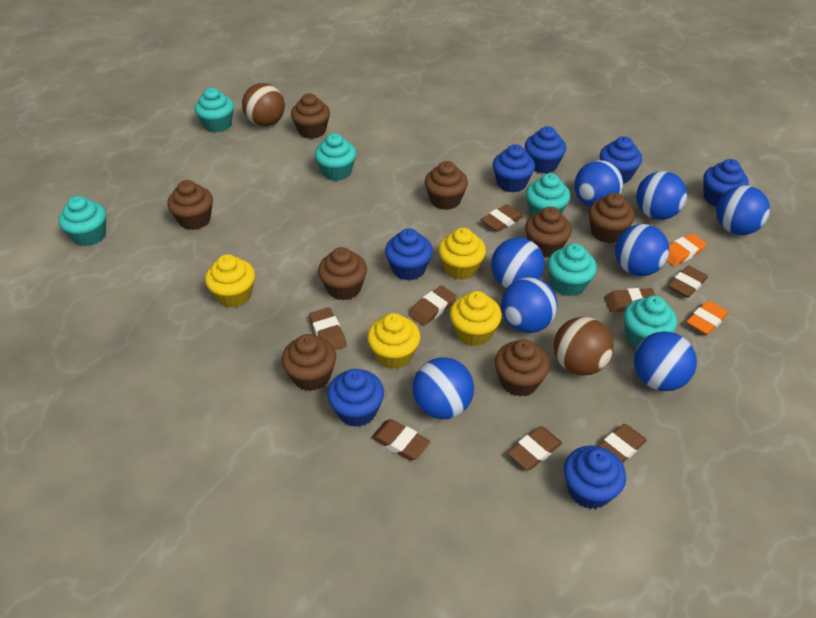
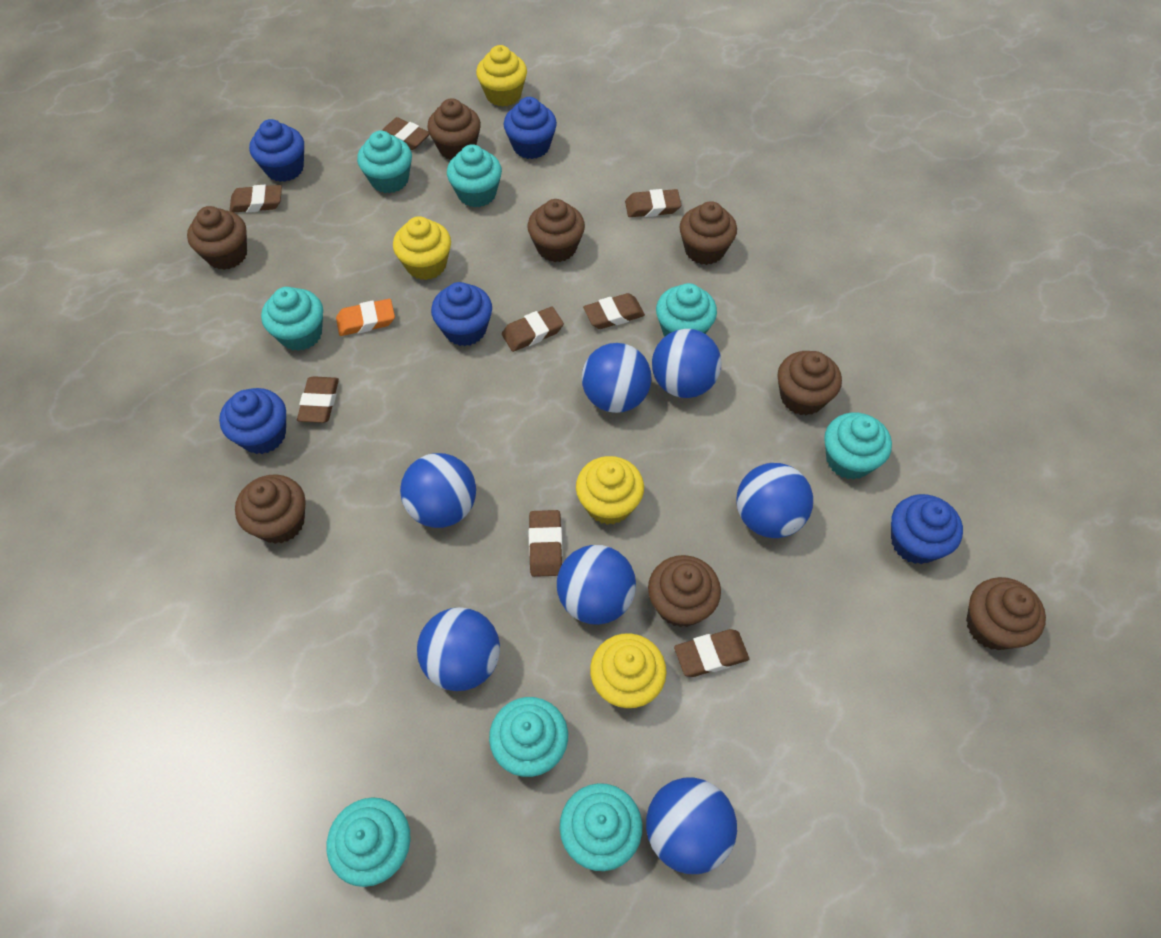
blue ball: [412,357,474,419] [491,238,545,288] [501,277,558,333] [574,160,623,207] [615,224,669,276] [634,331,697,391] [636,171,687,220] [716,185,770,235] = 8 -> [400,453,476,528] [417,607,500,691] [557,545,636,625] [582,343,652,413] [646,777,737,874] [652,329,722,398] [736,463,813,538] = 7
blue cupcake: [327,369,384,427] [385,228,433,281] [493,144,535,192] [525,126,566,174] [564,446,626,509] [600,136,642,184] [703,159,749,207] = 7 -> [219,388,286,454] [249,119,304,182] [431,282,492,346] [504,97,557,159] [891,494,963,564] = 5
brown ball: [242,83,285,126] [554,317,614,375] = 2 -> none = 0
orange eraser: [667,233,707,266] [686,300,728,335] = 2 -> [336,299,395,336] = 1
turquoise cupcake: [58,196,106,246] [195,87,234,133] [315,133,356,181] [526,173,570,216] [548,243,597,296] [624,295,677,348] = 6 -> [261,287,323,351] [327,797,411,887] [357,131,412,193] [447,144,502,207] [489,697,568,777] [560,783,642,871] [656,283,717,337] [824,413,892,480] = 8

